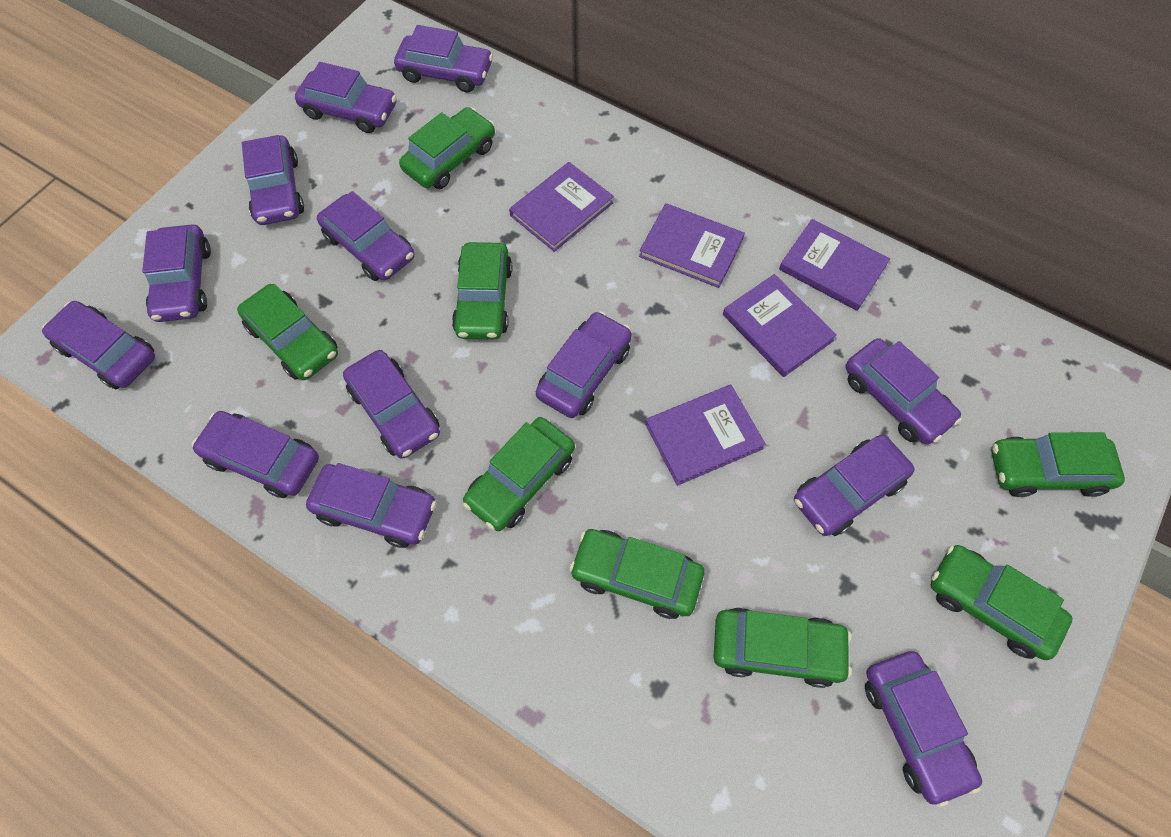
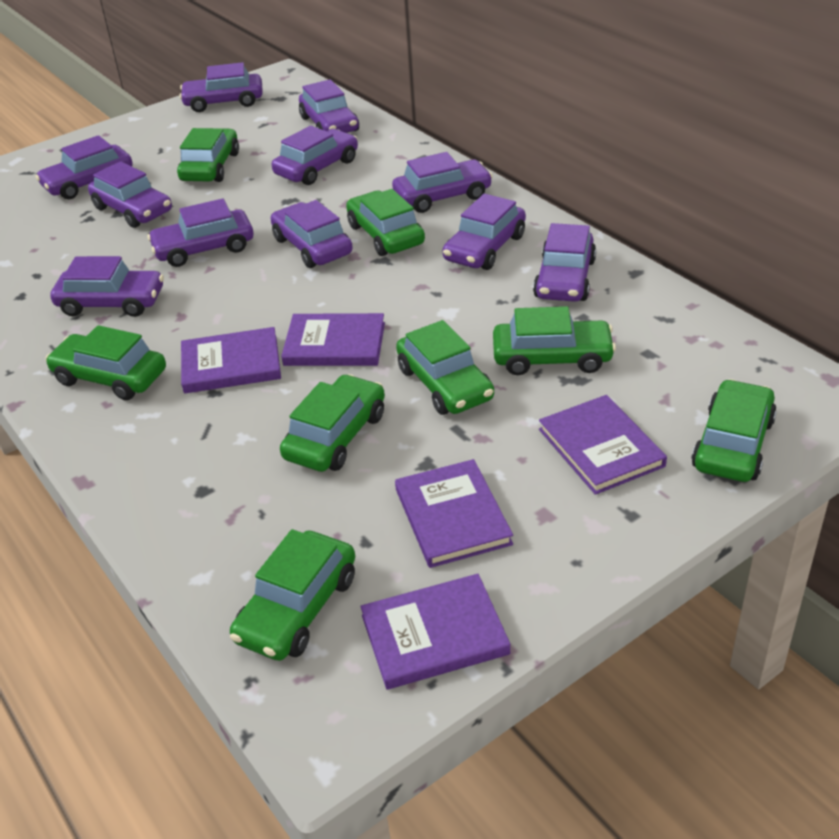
purple car: [42,301,155,389] [142,224,211,322] [192,411,319,498] [242,135,304,225] [295,62,397,133] [306,463,437,548] [317,191,414,281] [343,350,440,459] [394,25,493,92] [536,311,632,418] [794,435,915,536] [845,338,962,445] [865,651,982,807] = 13 -> [35,135,133,199] [50,256,164,317] [88,161,172,228] [147,199,254,267] [179,62,263,112] [270,200,353,268] [272,126,358,185] [299,79,359,133] [392,152,493,213] [443,194,526,270] [533,223,596,302] = 11

